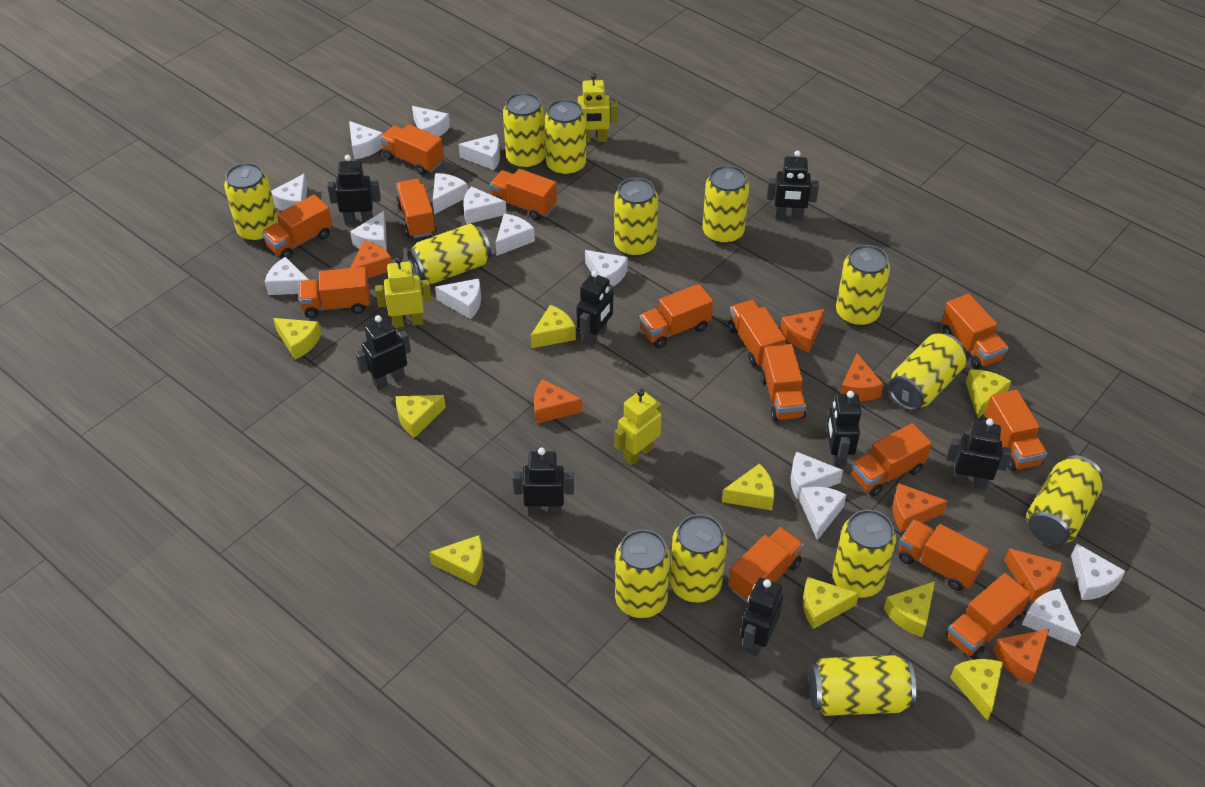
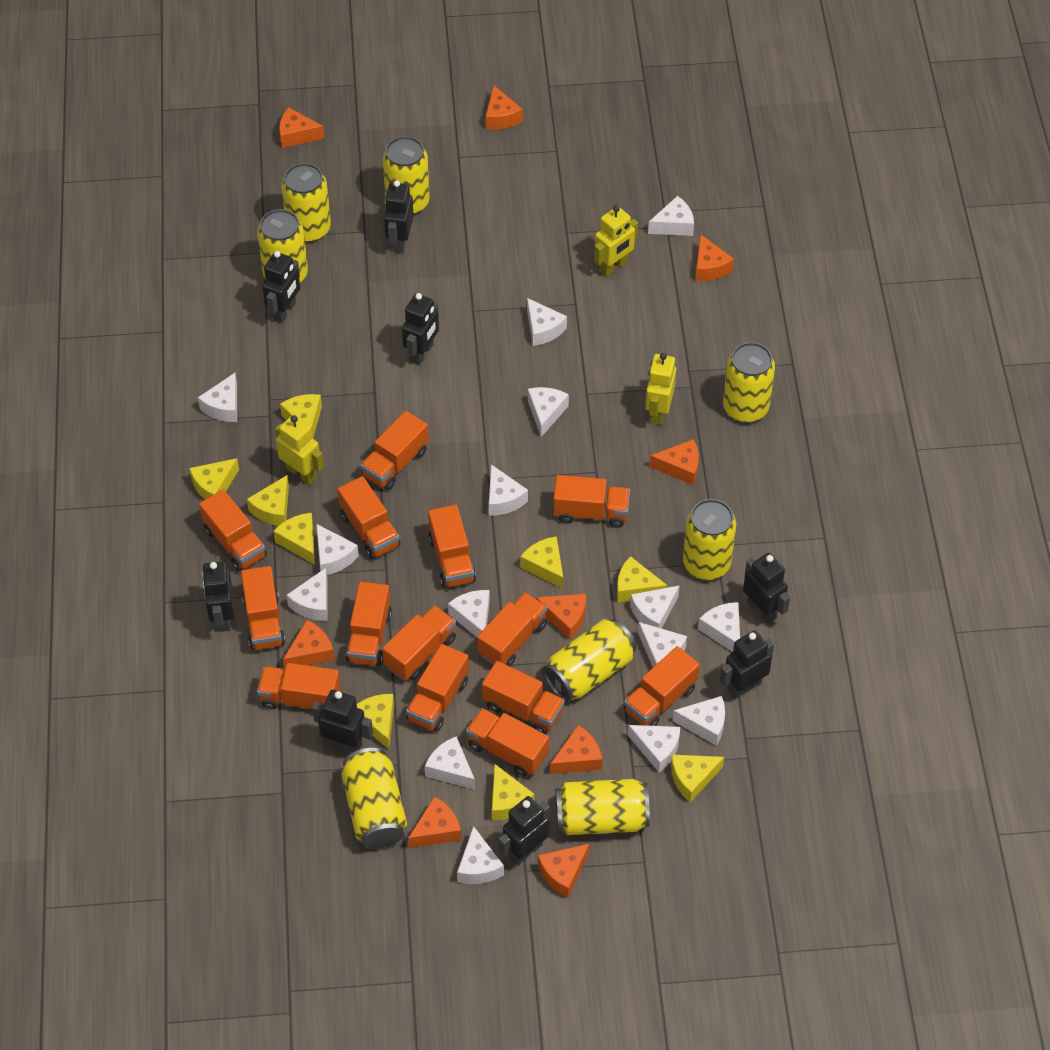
orange cheese: [350,241,392,278] [534,379,582,424] [780,309,825,353] [840,353,884,401] [893,483,948,532] [993,629,1049,684] [1004,548,1062,603] = 7 -> [279,107,324,148] [283,620,334,670] [408,796,461,848] [485,85,523,130] [536,594,586,639] [538,843,590,898] [550,725,603,774] [650,439,699,485] [695,234,734,281] = 9
yellow can: [224,163,279,242] [407,224,491,284] [503,92,546,169] [544,99,586,176] [614,177,658,257] [615,529,670,618] [670,514,727,603] [703,165,749,244] [809,655,916,716] [832,509,896,598] [836,245,890,327] [888,333,966,411] [1026,455,1103,545] = 13 -> [257,209,308,283] [281,163,331,242] [341,748,407,848] [383,136,430,215] [543,619,636,702] [555,779,650,835] [683,499,736,580] [723,342,775,423] = 8

